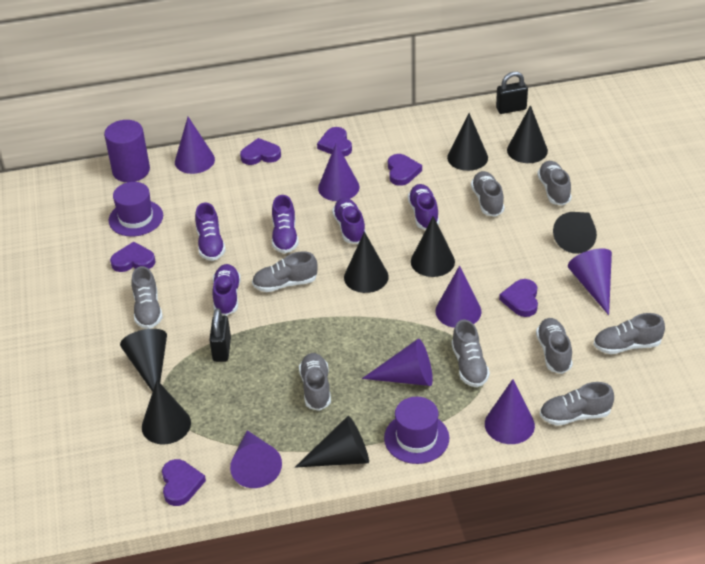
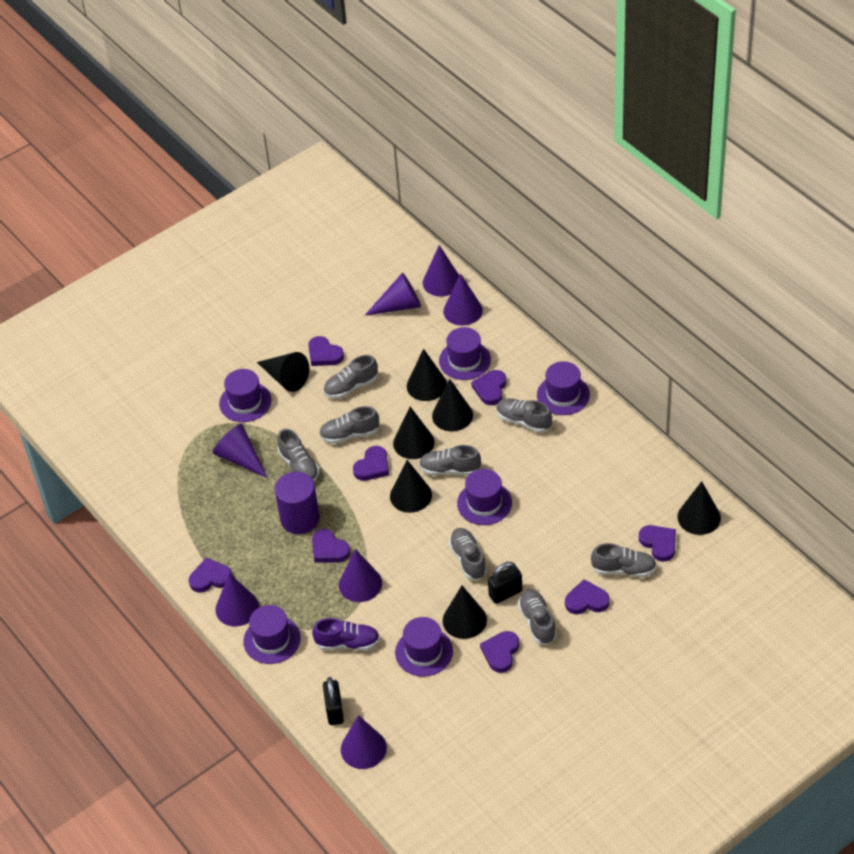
black cone: [120,329,167,392] [142,380,191,444] [295,416,369,468] [344,231,389,293] [411,216,455,277] [447,113,488,171] [507,105,548,163] [553,212,597,254] = 8 -> [257,352,309,392] [390,460,432,513] [393,407,434,459] [407,349,447,401] [432,379,473,431] [443,586,487,639] [677,481,721,535] = 7
grey shoe: [132,266,163,329] [252,251,317,292] [299,353,331,411] [452,320,490,387] [471,171,504,217] [536,318,573,374] [537,161,572,206] [540,382,614,426] [594,313,665,354] = 9 -> [277,429,319,481] [319,406,379,443] [323,355,378,398] [419,445,481,475] [449,528,487,580] [496,398,552,433] [518,589,557,644] [591,543,657,577] = 8
purple hat: [109,182,163,237] [384,397,449,464] = 2 -> [219,369,272,422] [243,605,301,664] [395,617,453,677] [439,327,491,380] [457,469,512,525] [537,361,590,415] = 6
purple heart: [110,242,156,272] [162,459,206,506] [240,138,281,165] [317,127,352,157] [388,154,422,186] [499,279,538,317] = 6 -> [189,558,233,592] [308,336,344,366] [312,529,350,563] [353,446,389,481] [471,370,506,405] [480,631,519,673] [565,579,609,614] [639,525,676,562] = 8
purple shoe: [195,203,226,261] [212,264,241,316] [272,195,299,253] [332,198,366,244] [408,184,439,230] = 5 -> [312,618,380,650] = 1

